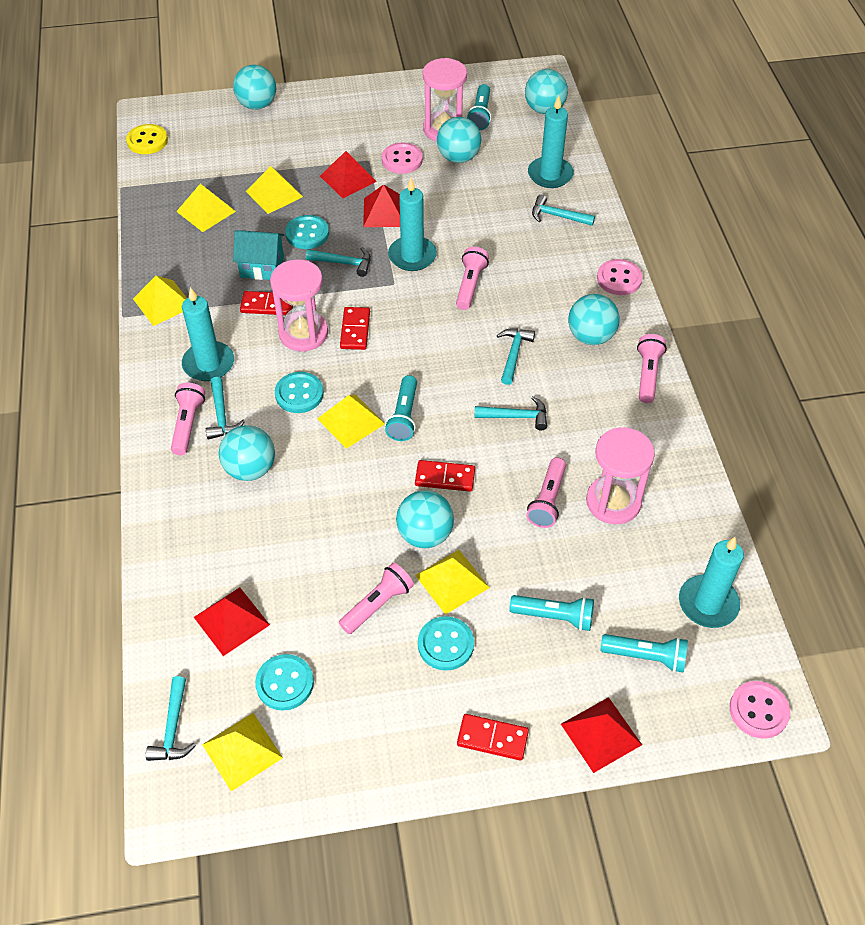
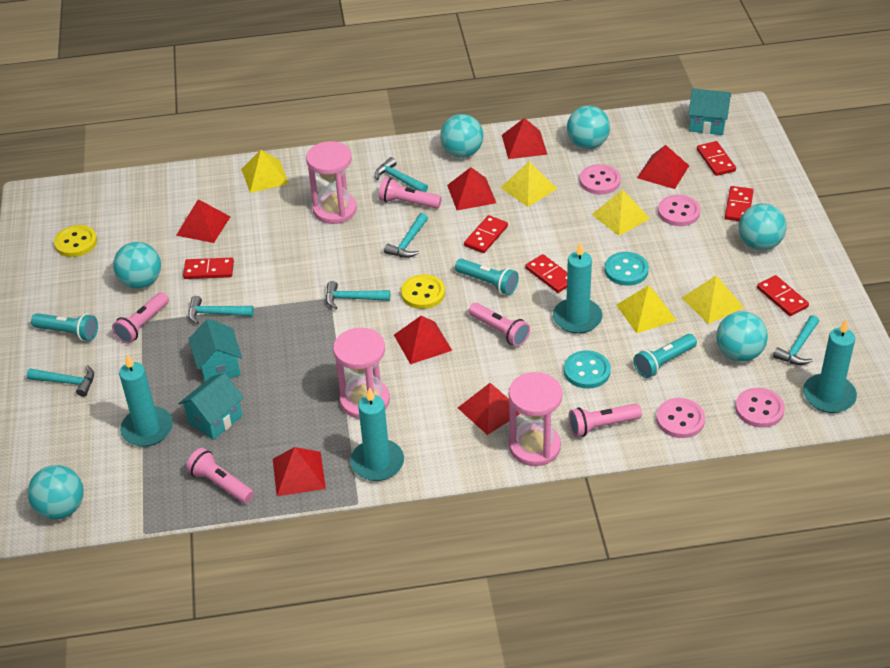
pink button: [382,142,423,174] [597,259,643,295] [729,681,790,739] = 3 -> [580,164,621,195] [656,398,705,438] [658,195,701,226] [735,388,785,428] = 4
red domino: [240,291,293,315] [340,307,370,350] [415,460,475,492] [457,714,529,761] = 4 -> [183,258,234,279] [464,215,508,253] [525,254,567,293] [697,141,736,176] [725,186,754,221] [757,275,809,316] = 6
red pyramid: [194,587,270,656] [320,151,377,198] [363,184,400,227] [561,697,642,773] = 4 -> [176,199,231,243] [273,447,326,496] [394,316,452,364] [447,167,496,210] [458,383,520,435] [502,118,547,159] [637,145,689,189] = 7
turquoise button: [255,654,314,711] [275,372,324,413] [285,215,329,249] [418,616,474,671] = 4 -> [564,350,611,389] [605,252,649,286] = 2
turquoise flashlight: [385,375,417,441] [467,84,491,130] [509,595,594,631] [600,634,688,673] = 4 -> [31,313,98,341] [455,259,519,295] [634,334,697,378] = 3
turquoise house: [233,230,284,280] = 1 -> [178,373,244,440] [189,319,242,382] [688,89,731,135] = 3
yellow button: [126,124,168,154] = 1 -> [54,225,97,257] [401,274,445,309] = 2
yellow pyramid: [133,276,187,326] [176,184,236,232] [202,713,283,791] [246,166,303,214] [317,395,385,449] [415,550,490,615] = 6 -> [241,150,289,193] [500,162,557,207] [591,189,650,236] [617,285,677,334] [682,275,744,324] = 5

